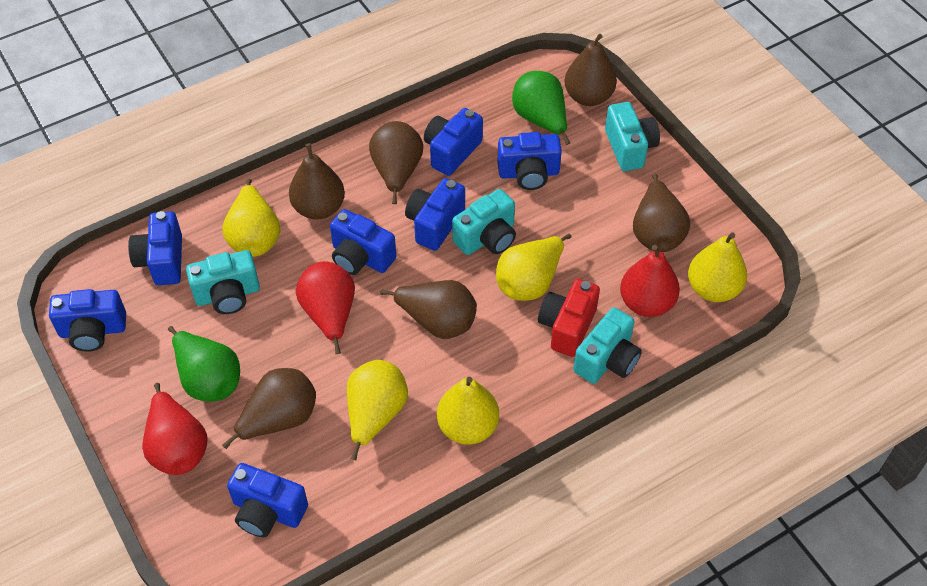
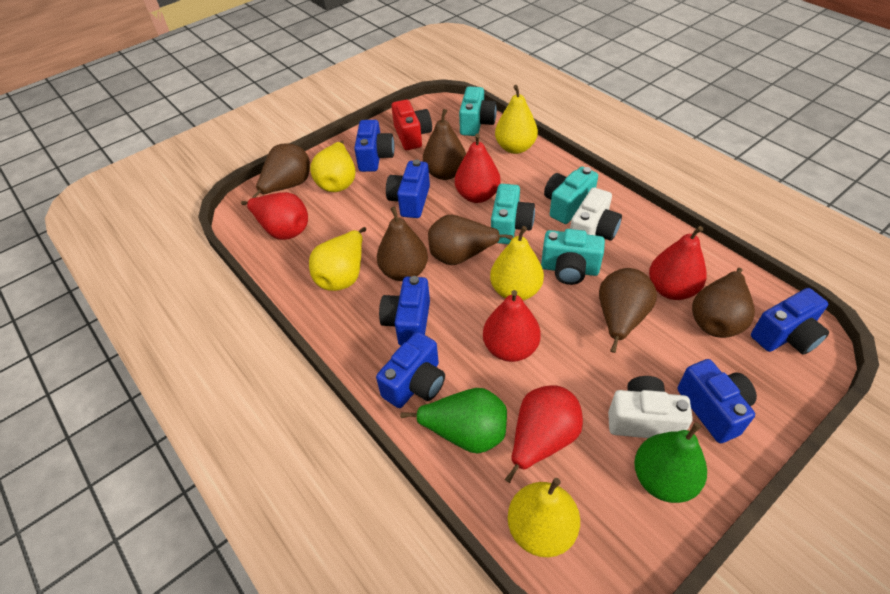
blue camera: [49,289,126,352] [128,211,182,285] [227,463,308,537] [330,209,396,275] [405,178,465,251] [424,108,483,176] [497,132,562,190] = 7 -> [354,120,395,172] [376,332,445,408] [379,276,430,346] [386,159,430,218] [677,359,757,443] [751,288,829,355] = 6
red pear: [142,383,208,475] [296,261,355,354] [620,245,680,317] = 3 -> [241,192,308,240] [455,134,500,203] [483,290,541,362] [504,385,583,483] [649,226,707,300] = 5
white camera: none = 0 -> [570,187,622,241] [608,376,693,438] = 2

